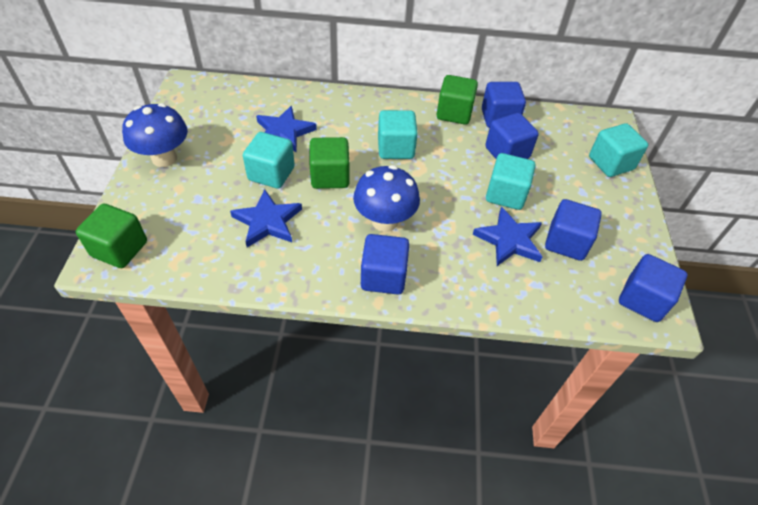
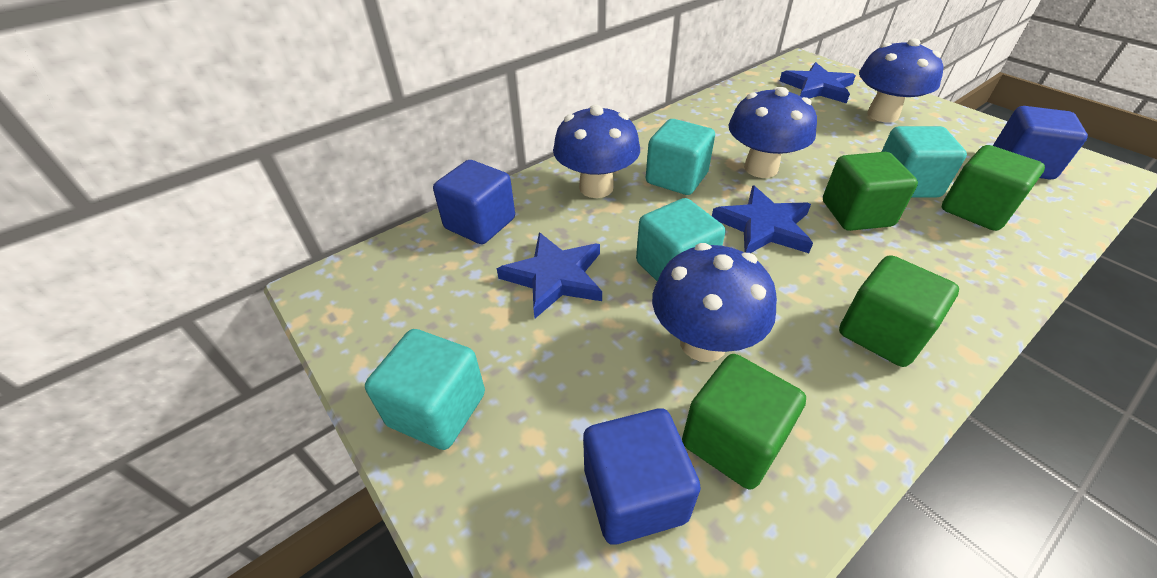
blue cube: [361,234,409,294] [482,82,526,128] [485,113,539,159] [545,199,602,261] [619,254,687,322] = 5 -> [433,160,515,244] [583,409,701,545] [993,106,1088,179] = 3
blue mushroom: [122,103,188,167] [353,165,420,232] = 2 -> [553,104,640,198] [652,243,777,362] [729,87,817,178] [859,38,944,123] = 4
green cube: [76,204,147,268] [309,137,349,189] [437,75,478,125] = 3 -> [682,354,806,490] [823,152,918,231] [839,255,959,367] [942,145,1045,231] = 4

